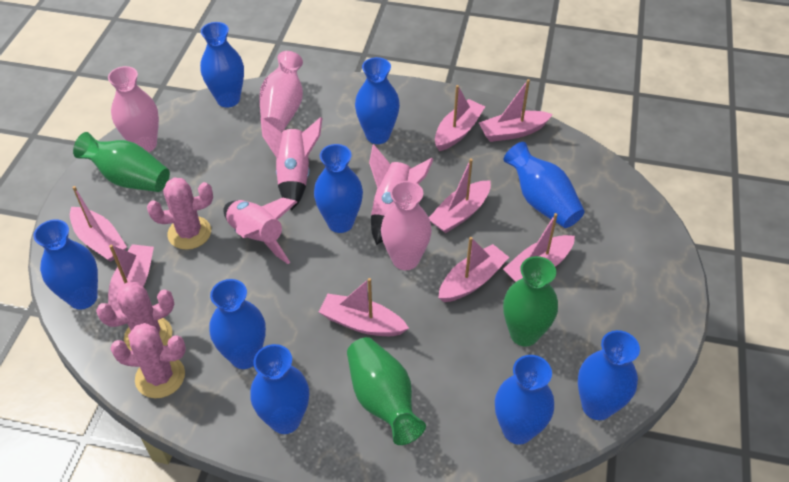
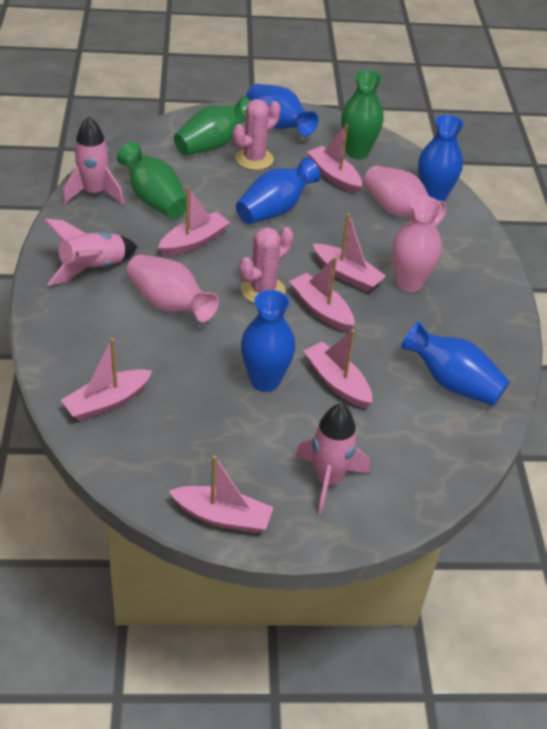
blue vase: [33,219,98,309] [200,22,244,107] [209,279,266,369] [250,344,309,434] [314,144,363,233] [355,57,400,144] [495,355,554,445] [504,142,585,228] [578,330,640,420] = 9 -> [236,157,321,224] [241,290,296,392] [246,84,318,136] [401,321,510,406] [418,115,464,202] = 5
pink boat: [70,186,127,262] [108,244,154,311] [319,278,409,336] [429,158,491,233] [435,85,485,151] [438,237,509,302] [479,79,553,142] [503,213,575,282] = 8 -> [61,338,152,421] [158,187,230,256] [169,455,274,533] [289,256,355,332] [304,330,372,408] [307,124,362,194] [313,213,386,292] = 7
pink cactus: [96,282,174,351] [110,323,186,398] [147,177,213,250] = 3 -> [233,99,281,170] [239,227,293,303] = 2

